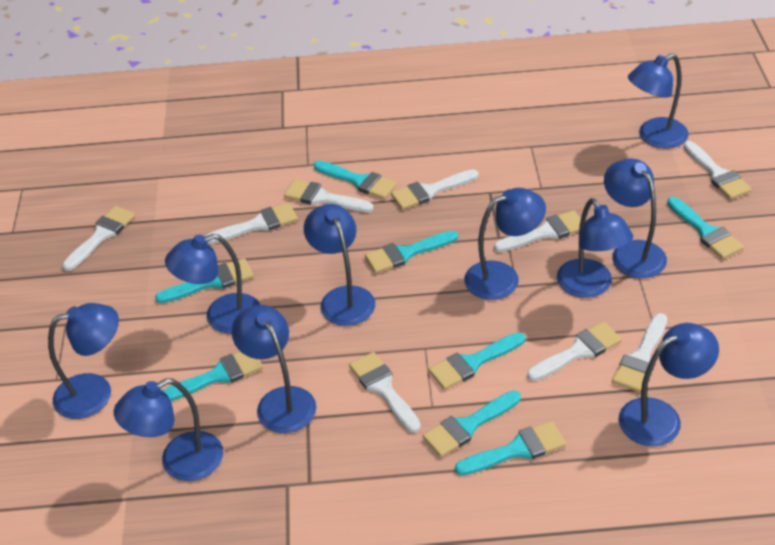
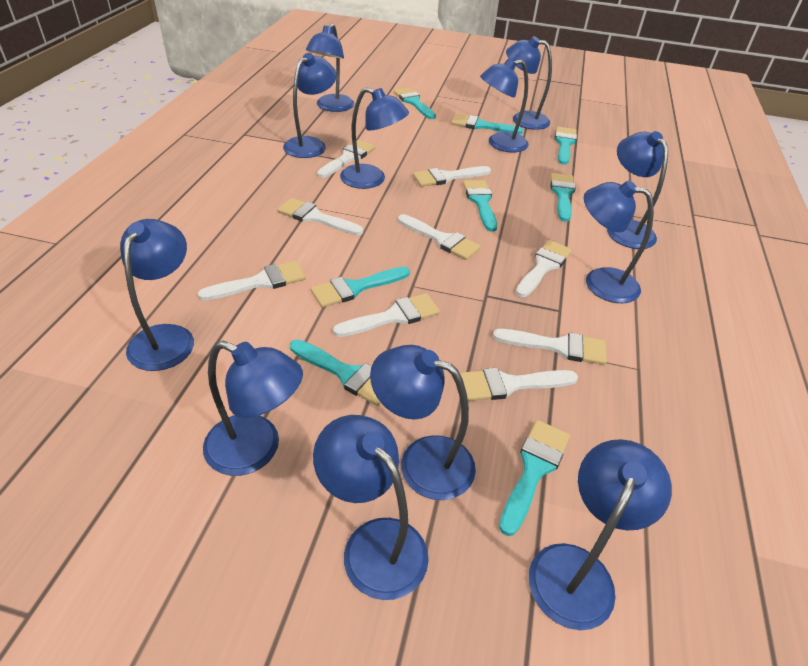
blue lamp: [48,303,119,419] [114,378,223,481] [165,234,260,334] [232,305,316,433] [304,204,375,326] [464,188,546,300] [557,198,633,298] [604,158,667,278] [618,323,719,446] [628,53,688,149] = 10 -> [120,219,194,371] [203,341,303,476] [283,53,337,158] [306,24,354,112] [313,415,429,600] [340,87,409,189] [370,345,476,500] [480,58,529,153] [506,36,552,130] [529,439,672,630] [584,180,654,303] [607,131,668,249] = 12

